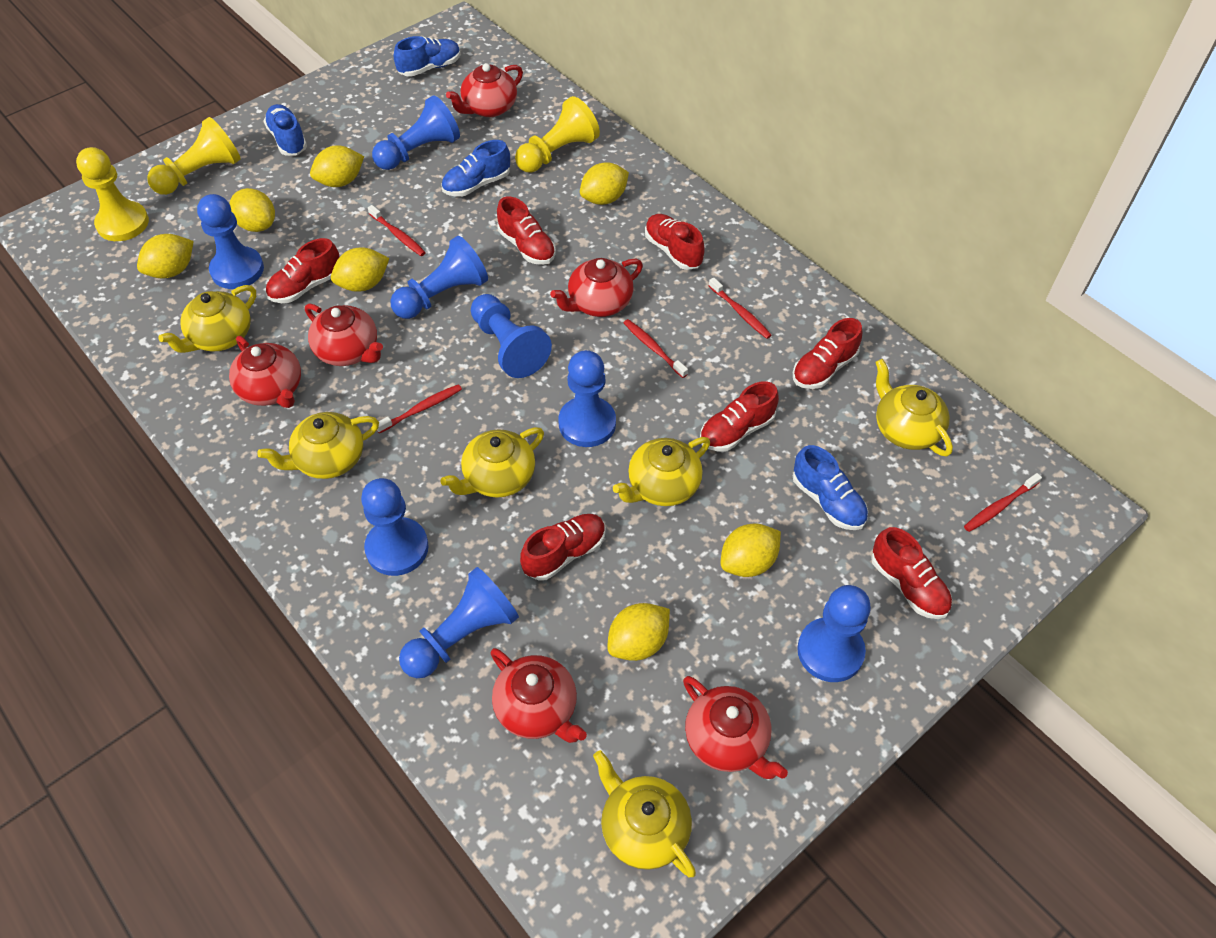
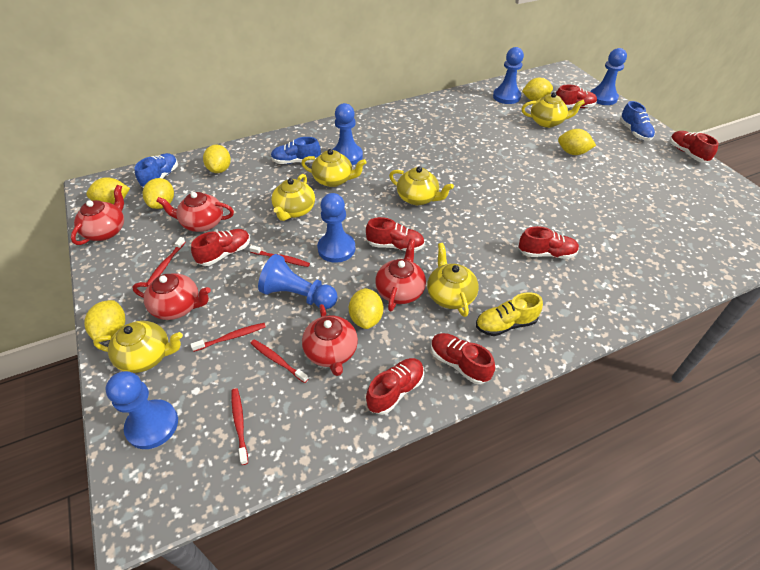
blue pawn: [197,194,264,289] [361,478,429,576] [372,95,460,170] [390,236,488,319] [399,567,519,678] [471,294,552,378] [558,350,616,447] [797,585,871,682] = 8 -> [105,371,178,449] [258,254,338,309] [317,193,355,263] [332,103,363,165] [493,47,524,104] [590,48,627,105] = 6
blue shoe: [264,104,307,156] [394,36,461,77] [441,140,510,197] [793,445,868,530] = 4 -> [135,153,178,188] [271,137,321,164] [620,101,655,141] = 3
red teapot: [229,336,301,408] [305,303,383,366] [446,63,523,117] [490,648,587,743] [550,258,643,317] [683,676,788,779] = 6 -> [71,185,124,245] [132,273,211,320] [156,192,234,232] [302,304,358,376] [375,239,426,311] = 5
yellow pawn: [76,147,149,241] [147,117,241,195] [515,96,600,173] = 3 -> none = 0
yellow shoe: none = 0 -> [476,292,543,336] = 1

